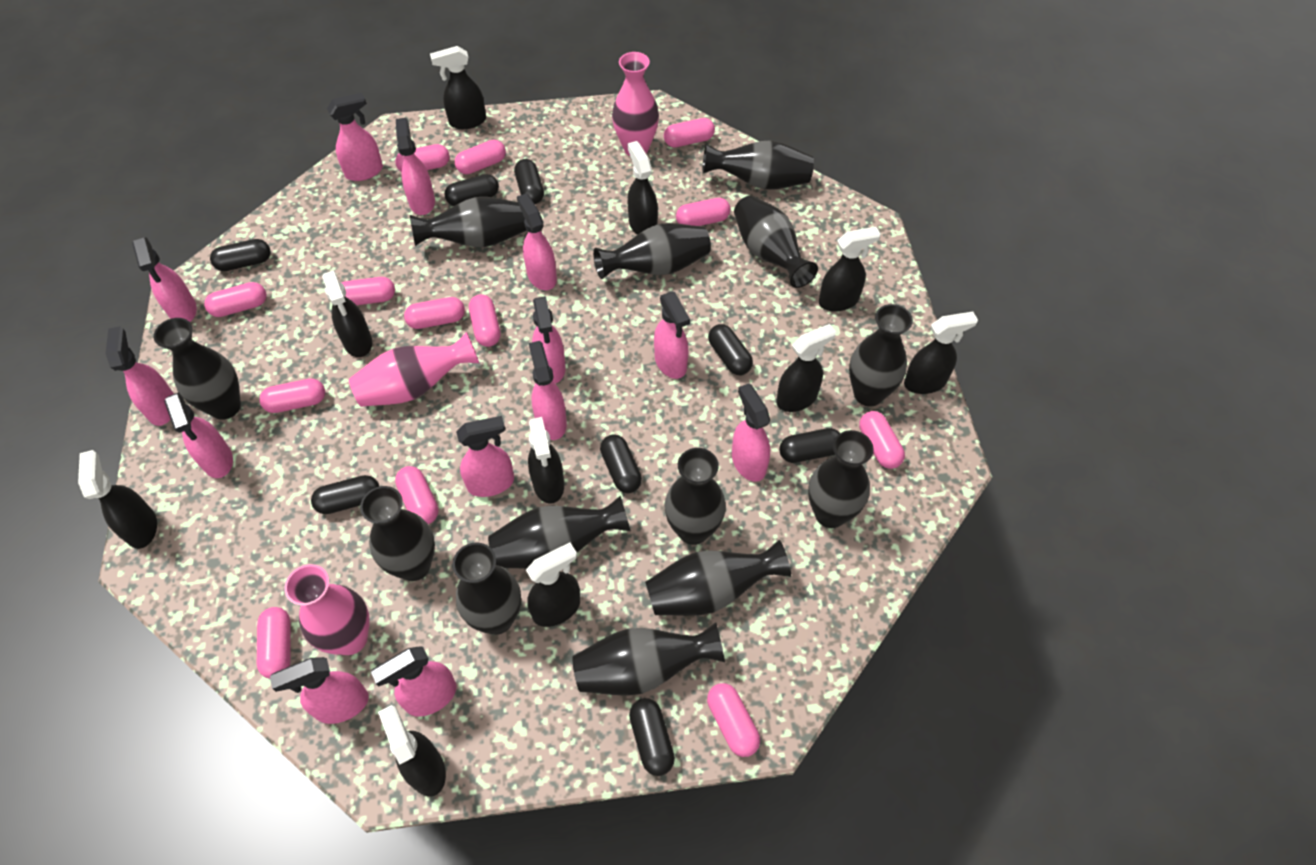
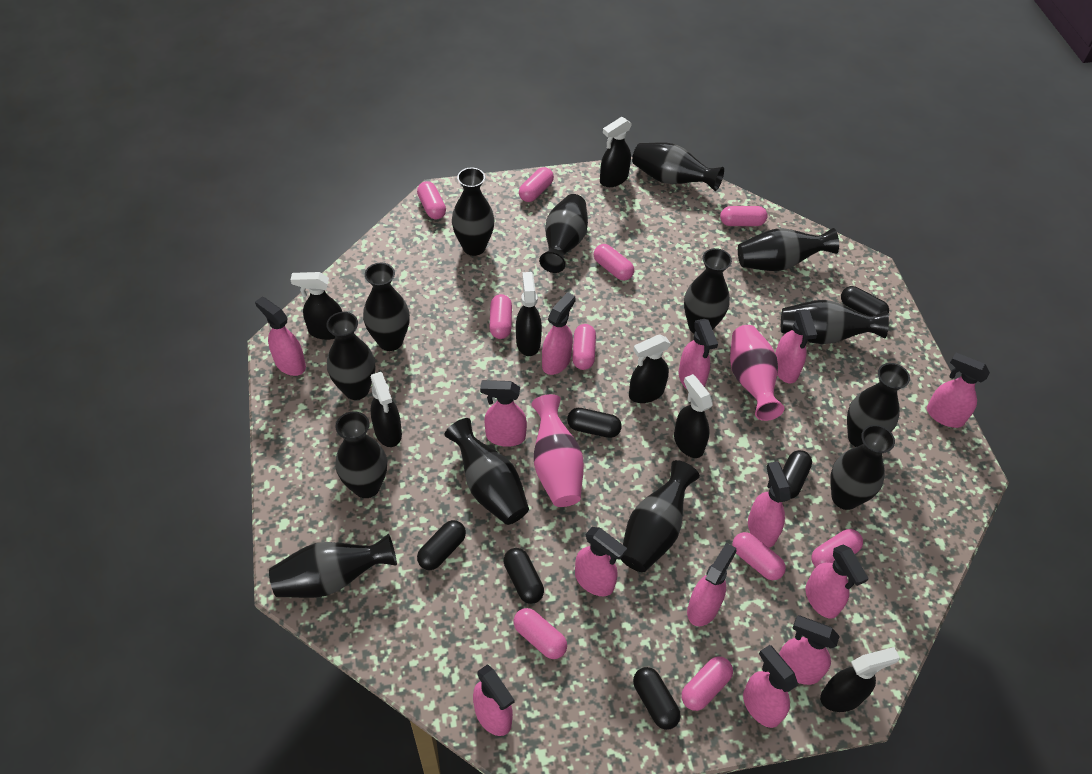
black capsule: [210,239,271,271] [311,475,380,514] [444,174,499,206] [514,159,544,204] [600,434,642,493] [629,698,675,776] [708,324,753,375] [779,428,840,463] = 8 -> [417,520,466,570] [504,548,544,604] [567,408,622,438] [633,667,681,730] [783,450,812,499] [841,286,889,316] = 6
black spray bottle: [78,450,157,549] [322,270,372,357] [378,705,446,796] [430,46,486,129] [526,542,580,627] [528,417,564,504] [627,141,658,235] [776,324,836,412] [819,227,881,312] [904,311,978,394] = 10 -> [291,272,342,340] [370,372,402,447] [516,272,542,356] [600,117,632,187] [629,334,671,403] [674,374,713,458] [820,647,900,712] = 7
black vase: [154,318,241,420] [360,486,435,581] [410,197,527,247] [453,542,521,635] [488,495,631,569] [572,622,725,696] [593,223,711,279] [645,540,791,616] [665,448,726,545] [702,140,814,189] [734,196,818,288] [808,430,874,528] [849,304,913,406] = 13 -> [269,534,397,598] [326,312,375,400] [336,411,387,498] [363,263,410,351] [445,418,529,525] [452,168,495,256] [539,194,588,273] [621,460,700,572] [632,142,724,191] [684,248,732,334] [738,228,839,271] [781,300,889,344] [830,425,895,510] [847,363,910,447] = 14
pink capsule: [204,282,267,317] [257,607,291,679] [259,378,325,413] [341,277,395,305] [395,144,450,172] [395,466,439,524] [404,297,465,329] [455,140,506,174] [469,294,500,347] [664,118,715,148] [676,198,731,226] [707,683,760,757] [859,411,905,469] = 13 -> [417,181,446,219] [489,294,512,339] [513,608,567,659] [519,167,554,202] [572,324,596,370] [594,244,634,281] [681,657,733,711] [720,206,768,226] [732,532,786,580] [811,529,863,567] = 10
pink vase: [284,564,370,655] [349,332,479,407] [612,52,659,156] = 3 -> [531,394,584,507] [730,325,784,421] = 2

